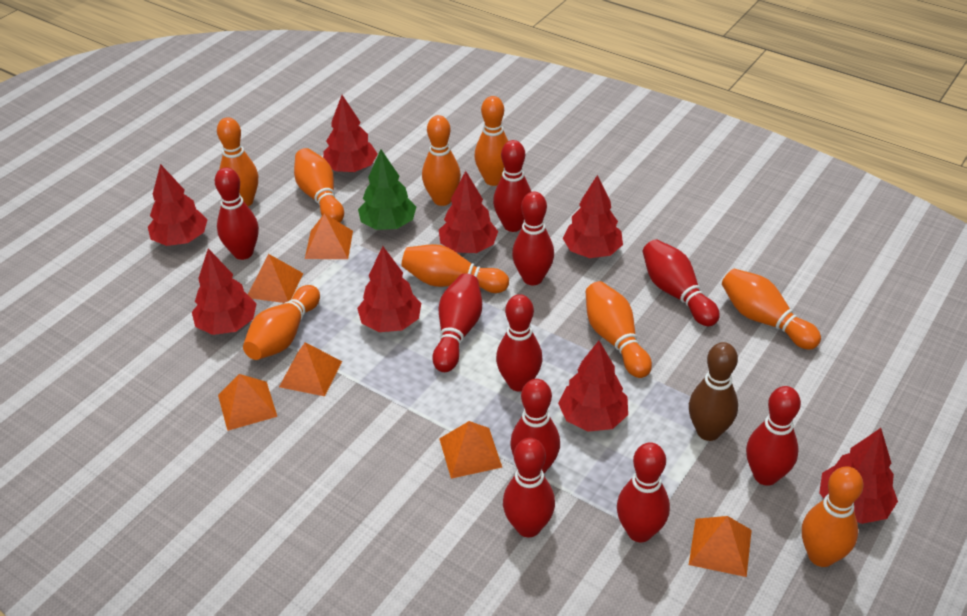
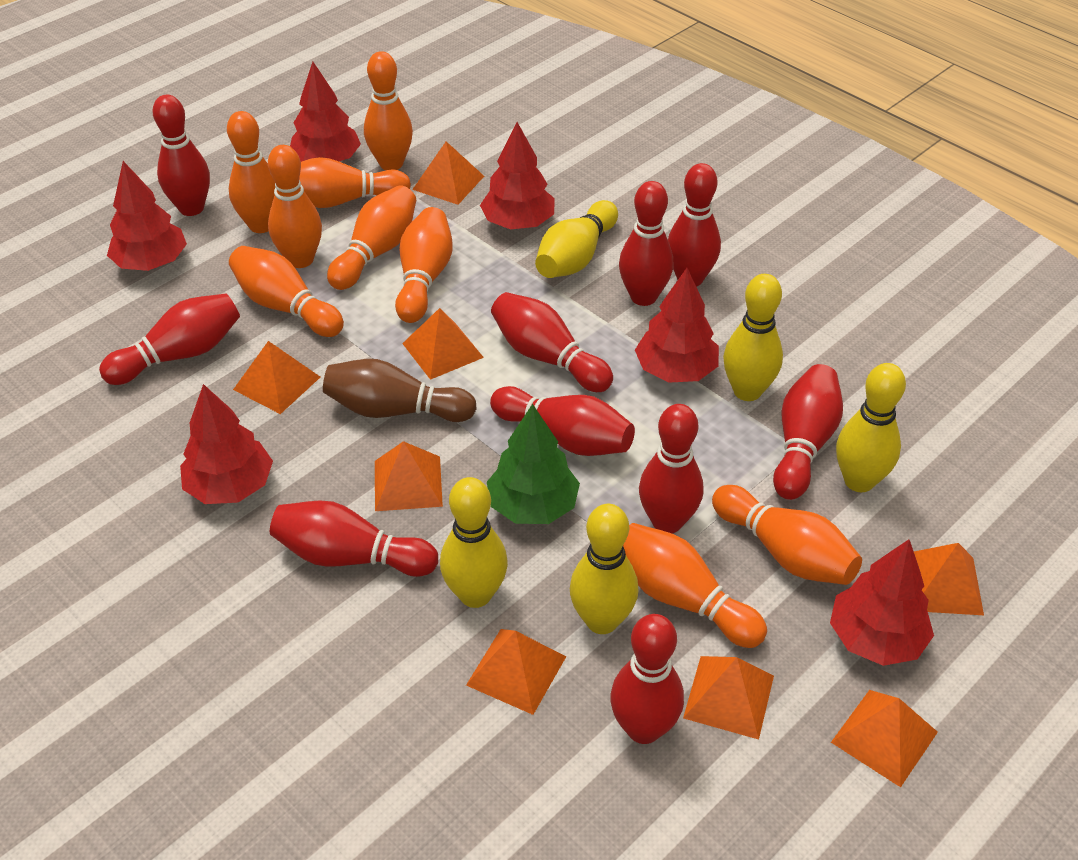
orange pyramid: [218,374,277,431] [248,254,303,303] [279,342,342,396] [305,213,353,259] [439,421,502,479] [689,516,752,577] = 6 -> [233,341,320,414] [375,441,443,511] [402,308,484,380] [412,141,484,205] [466,629,566,715] [683,656,774,740] [831,690,938,787] [914,543,984,615] = 8
red tree: [148,164,208,246] [192,249,256,335] [323,95,378,172] [357,246,421,332] [439,171,498,253] [558,341,628,432] [563,175,623,258] [819,428,898,524] = 8 -> [107,161,187,271] [180,384,273,504] [290,62,361,162] [480,122,554,229] [635,268,719,383] [830,539,934,666] = 6
yellow bowling pin: none = 0 -> [440,477,508,608] [535,200,618,278] [570,504,639,634] [723,274,783,401] [836,363,906,492] = 5

